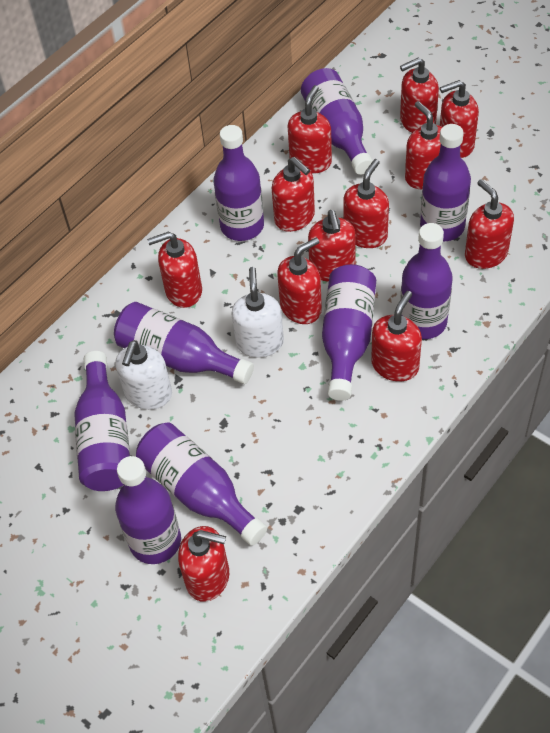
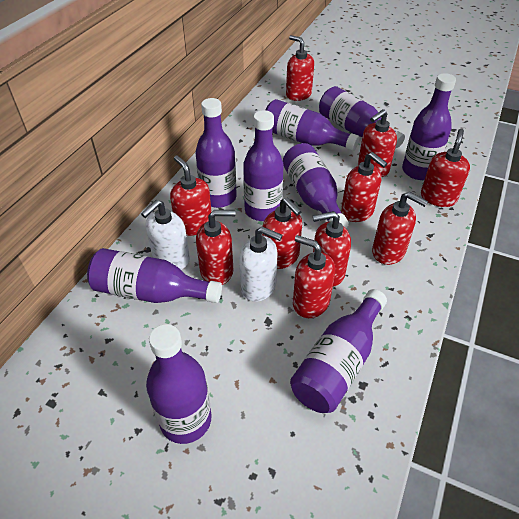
red soap dispenser: [147,232,202,308] [178,526,229,602] [272,157,315,232] [277,238,322,324] [288,85,332,174] [308,210,356,282] [343,159,389,248] [371,291,422,382] [400,57,439,133] [405,101,442,189] [440,80,479,158] [465,179,514,269] = 12 -> [170,156,212,236] [196,210,236,285] [262,198,302,269] [286,35,314,101] [293,235,335,318] [313,211,351,287] [341,152,387,222] [358,109,397,177] [372,192,428,265] [421,129,470,207] = 10

